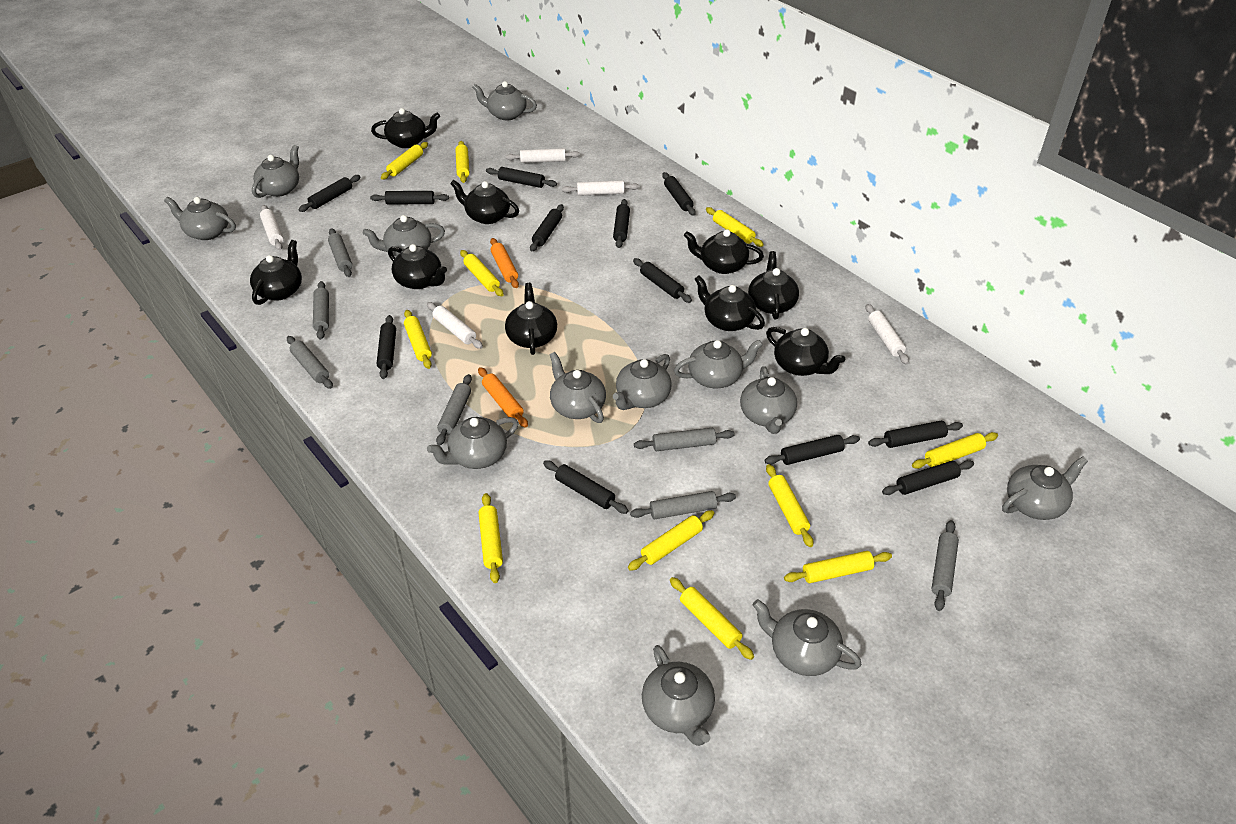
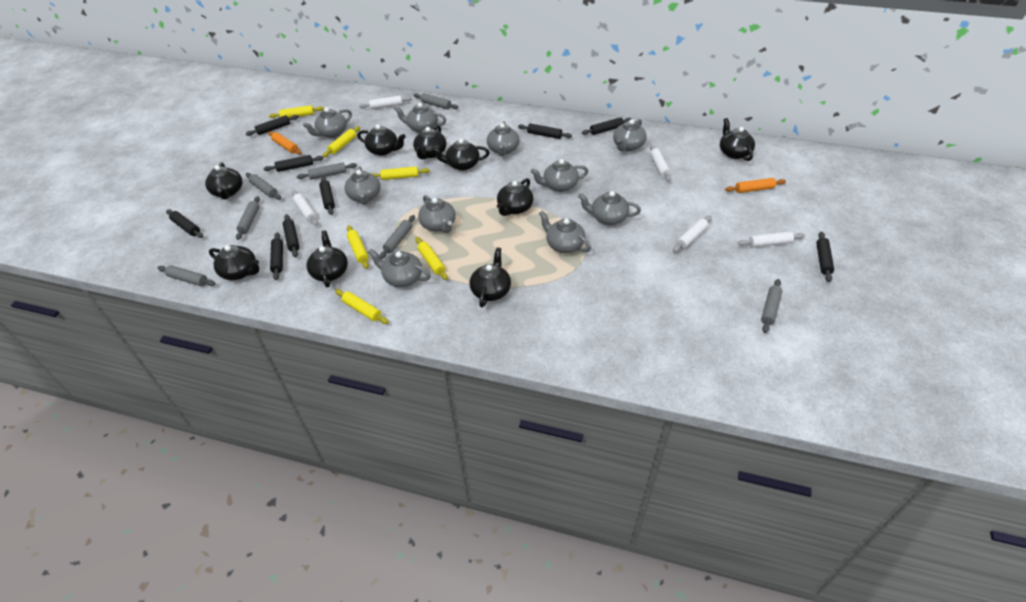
black rolling pin: [298,175,361,212] [370,191,449,204] [377,315,396,379] [486,167,557,188] [530,204,564,251] [543,460,628,514] [613,199,630,248] [633,258,692,303] [662,172,696,216] [764,435,860,465] [868,421,963,448] [882,460,974,495] = 12 -> [166,209,203,238] [246,115,299,136] [264,155,324,172] [270,232,283,280] [283,214,300,257] [319,177,335,215] [518,123,572,139] [582,117,631,135] [816,232,834,282] = 9
grey teapot: [164,197,236,240] [252,145,299,198] [363,215,445,257] [427,417,519,469] [472,81,537,120] [549,352,606,423] [613,354,672,410] [642,645,715,746] [674,340,763,389] [740,366,797,434] [753,599,862,676] [1002,456,1088,520] = 12 -> [303,107,352,138] [344,166,381,205] [368,249,431,287] [394,103,446,133] [418,195,456,233] [487,121,520,156] [531,159,589,192] [539,211,591,253] [578,191,641,225] [613,119,647,151] = 10
yellow rolling pin: [381,142,428,180] [404,310,432,369] [455,141,469,183] [460,250,504,296] [479,493,503,583] [628,510,714,571] [670,577,754,660] [706,207,764,247] [766,464,813,547] [784,551,892,583] [912,432,998,469] = 11 -> [269,105,324,118] [323,126,360,157] [335,289,389,324] [347,225,369,269] [372,166,430,180] [416,237,448,280] = 6

